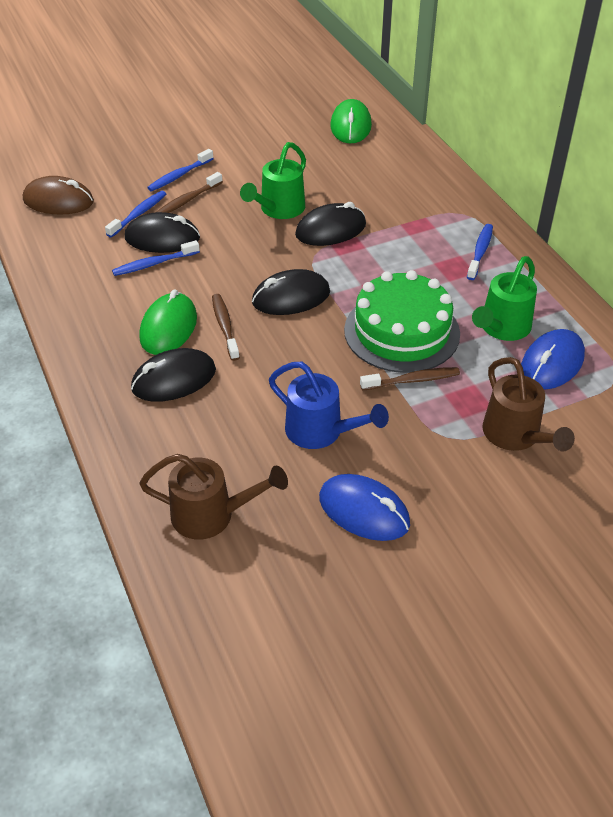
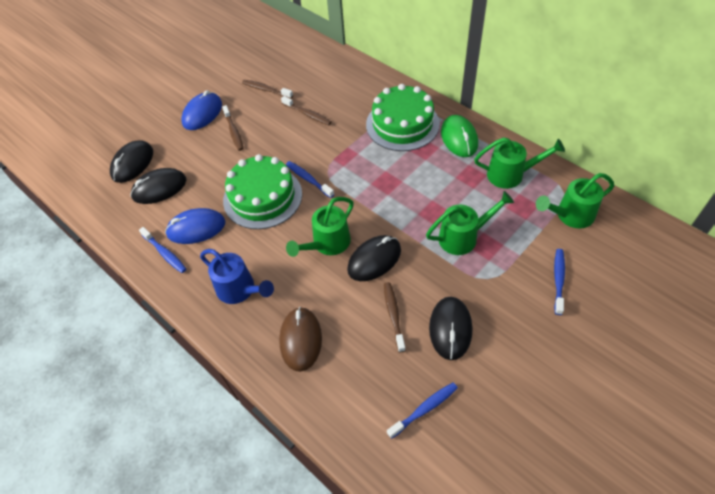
brown toothbrush: [155,172,223,213] [212,294,240,361] [360,367,460,390] = 3 -> [222,105,244,151] [242,80,293,99] [281,96,331,125] [384,282,406,352] = 4
brown watering can: [139,454,288,540] [482,357,575,452] = 2 -> none = 0
green cake: [344,270,460,373] = 1 -> [223,154,302,229] [366,84,440,151] = 2
green mouse: [139,289,197,355] [330,99,372,143] = 2 -> [441,115,478,157] = 1
green watering can: [240,142,306,219] [472,256,537,341] = 2 -> [286,197,354,257] [426,191,514,255] [474,137,565,189] [536,173,614,228] = 4

